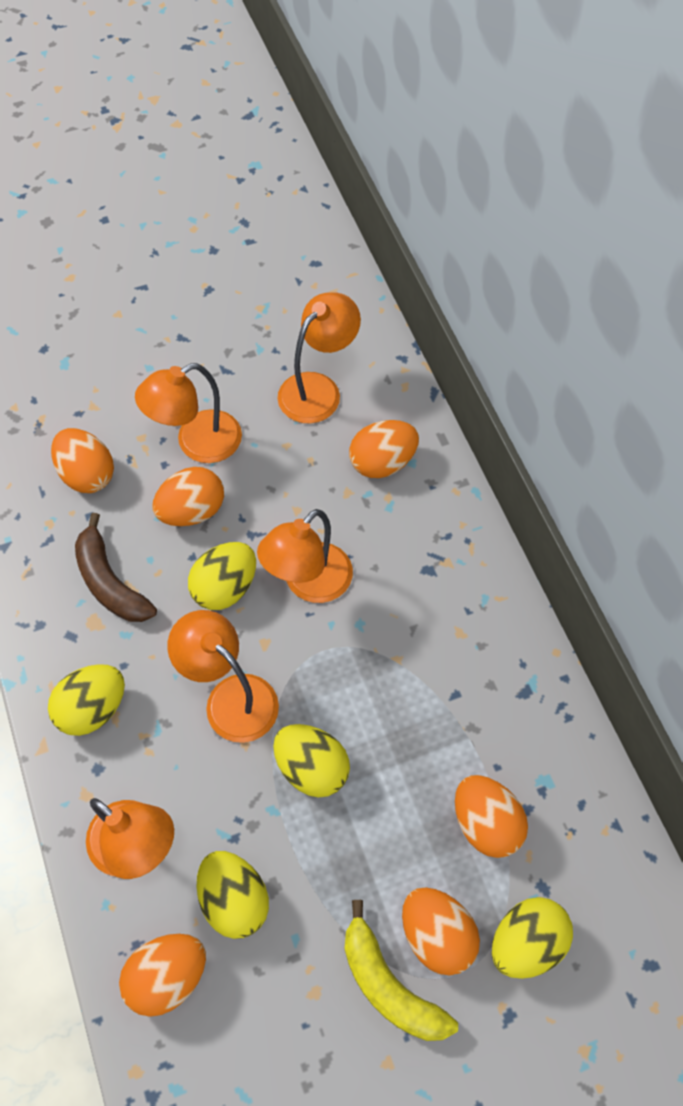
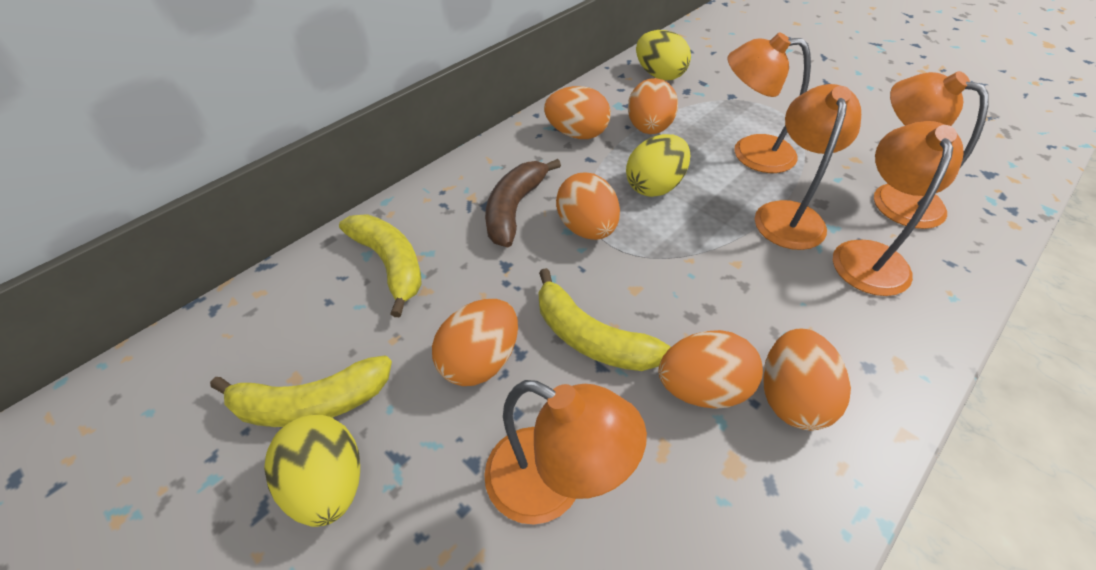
yellow banana: [345,900,458,1041] = 1 -> [210,355,392,427] [339,214,422,317] [539,268,671,371] = 3
yellow egg: [48,664,125,736] [188,542,256,610] [197,851,269,939] [273,724,350,797] [492,897,573,979] = 5 -> [264,415,360,527] [626,134,691,197] [636,30,691,80] = 3

